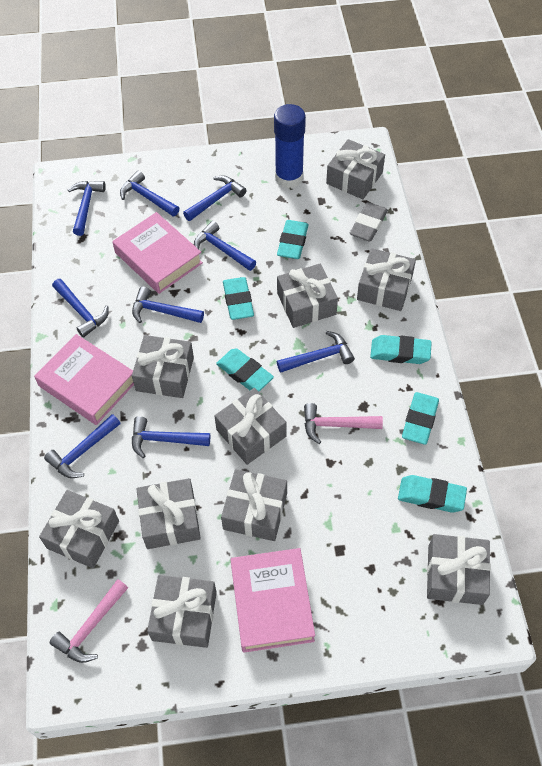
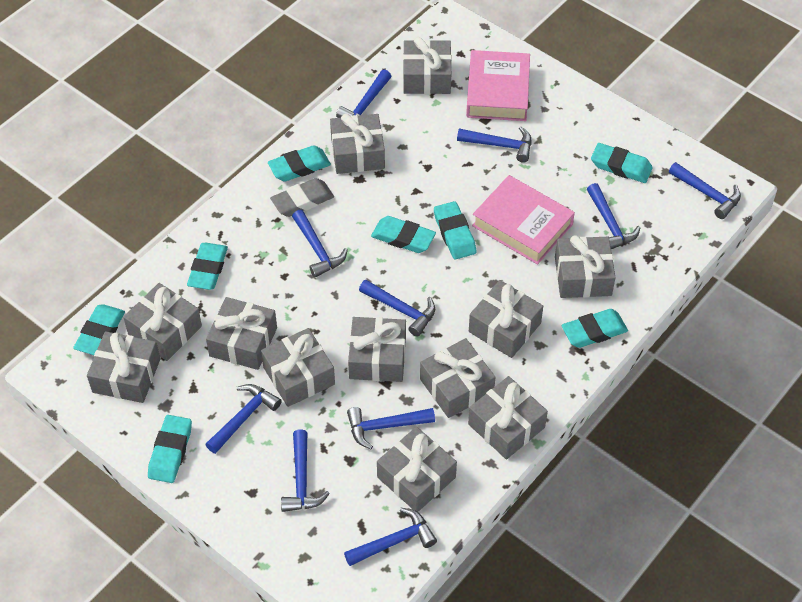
blue glue stick: [274,104,306,188] = 1 -> none = 0
blue hammer: [44,414,121,478] [52,279,109,337] [68,181,106,236] [120,171,179,216] [132,287,204,323] [132,416,210,458] [183,176,247,221] [194,221,256,271] [277,331,355,373] = 9 -> [205,384,282,454] [281,429,330,512] [292,210,348,278] [336,69,391,118] [344,508,437,566] [347,407,435,449] [359,280,435,337] [457,127,531,163] [587,183,641,249] [669,162,741,219] = 10
grey gift: [39,490,119,568] [132,335,194,398] [136,478,201,549] [147,575,217,648] [214,388,287,465] [221,469,287,541] [277,263,338,328] [326,139,385,199] [357,248,416,311] [427,534,491,605] = 10 -> [87,332,160,403] [123,283,202,361] [206,297,277,370] [261,328,335,407] [330,114,385,174] [348,317,406,382] [377,427,457,512] [403,37,452,94] [420,338,496,418] [468,376,548,459] [469,280,543,358] [555,235,616,298] = 12
pink book: [34,334,134,425] [112,212,203,294] [231,548,315,653] = 3 -> [466,50,530,121] [472,175,575,265] = 2
pink hammer: [50,579,128,663] [304,403,383,444] = 2 -> none = 0
turquoise eraser: [216,349,274,392] [223,277,254,320] [277,220,308,259] [370,335,432,364] [398,475,467,512] [402,392,439,445] = 6 -> [73,304,125,355] [148,415,192,483] [187,243,228,290] [268,145,331,182] [371,216,436,253] [434,201,477,259] [561,309,628,348] [591,143,653,183] = 8

